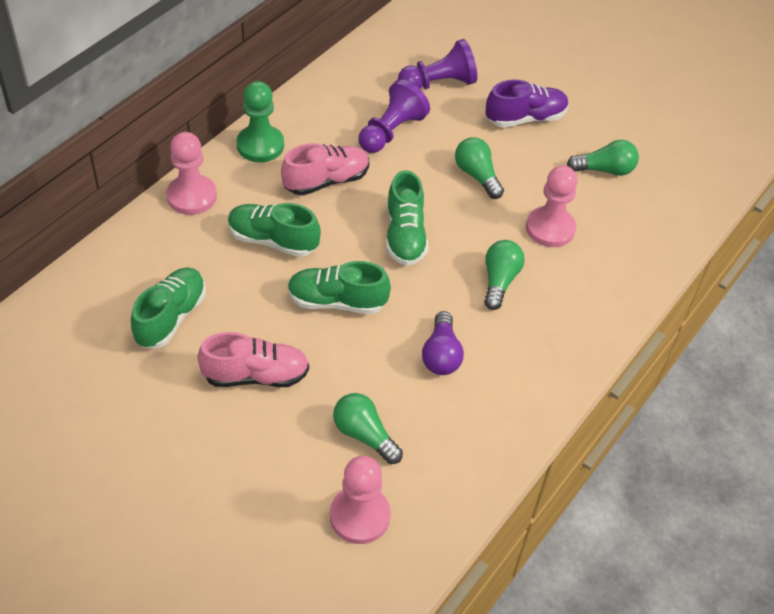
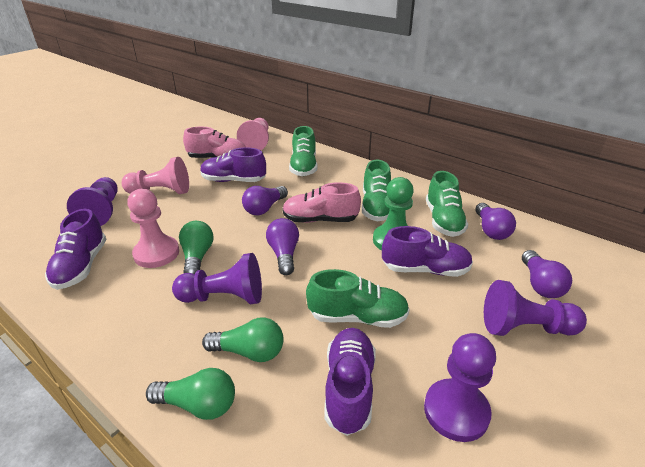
green light bulb: [333,393,403,464] [455,137,504,199] [484,240,525,310] [567,140,639,176] = 4 -> [146,368,235,420] [179,221,213,274] [202,318,284,362] = 3
purple light bulb: [422,311,464,375] = 1 -> [242,186,288,215] [266,218,299,275] [475,203,516,240] [522,250,572,298] = 4
purple pawn: [359,79,430,153] [398,39,477,89] = 2 -> [67,177,118,226] [172,253,262,304] [424,333,496,442] [484,280,587,336] = 4
purple shoe: [485,80,569,127] = 1 -> [45,209,107,290] [200,147,266,182] [324,328,376,436] [382,226,473,277] = 4

